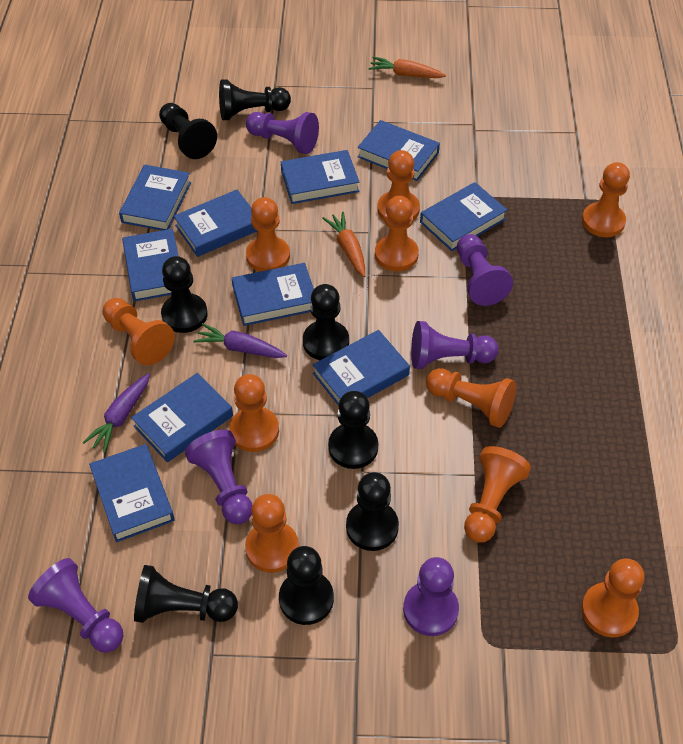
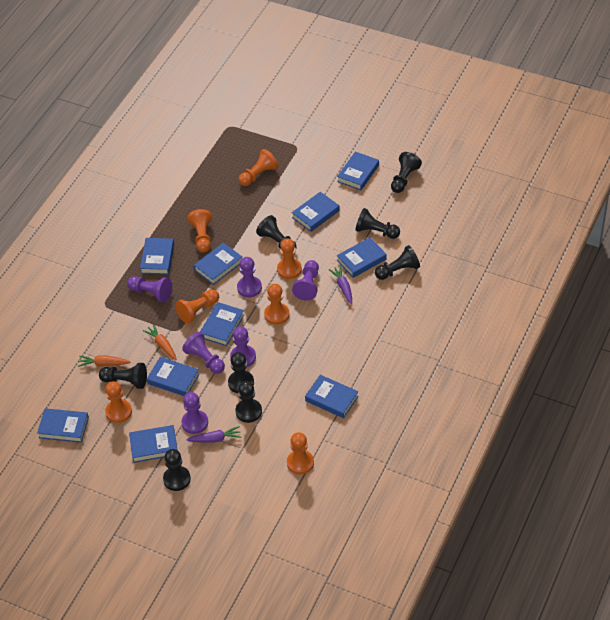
orange pawn: [102,298,175,365] [229,374,279,452] [245,494,299,573] [246,197,290,272] [375,196,419,271] [377,150,420,221] [426,368,516,428] [464,446,531,543] [581,558,645,637] [582,162,630,237] = 10 -> [105,381,132,423] [175,289,219,324] [188,209,212,252] [239,149,278,186] [264,284,290,325] [277,238,302,279] [287,432,314,475] = 7

